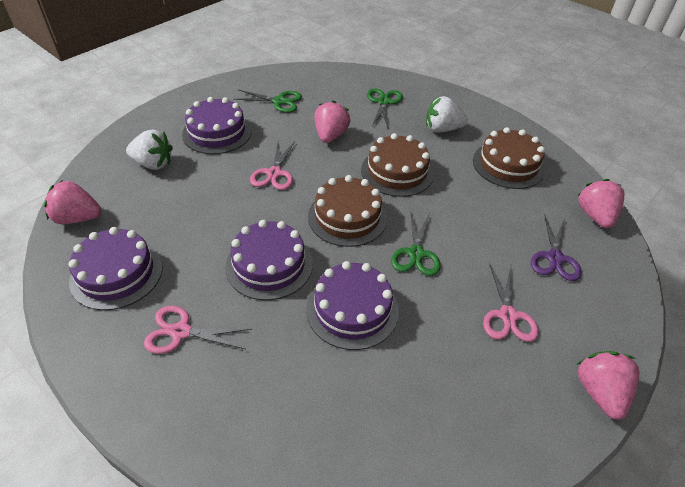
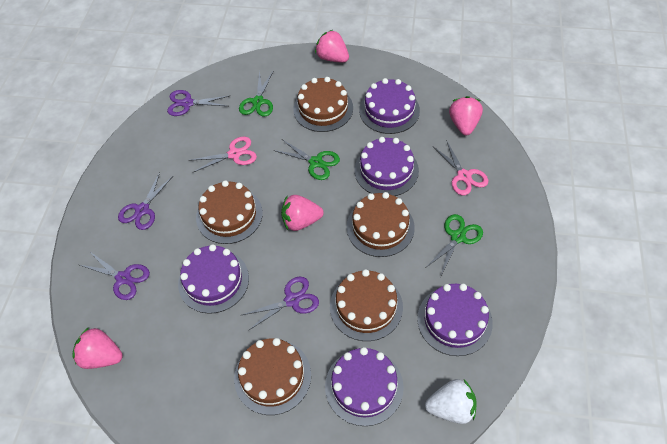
brown cake: [308,175,387,247] [361,133,434,197] [473,127,545,189] = 3 -> [196,180,263,244] [234,338,311,415] [293,77,353,132] [330,269,403,341] [346,192,415,257] = 5
pink scissors: [144,306,252,354] [250,141,295,190] [483,264,539,342] = 3 -> [191,137,257,173] [434,140,488,195] = 2
purple cake: [69,227,163,310] [182,97,252,154] [225,220,313,300] [306,261,399,350] = 4 -> [178,244,249,314] [325,347,404,426] [354,137,419,196] [359,78,420,134] [417,284,493,356] = 5
purple scissors: [531,215,582,281] = 1 -> [80,251,150,300] [118,172,173,230] [167,90,229,116] [242,277,319,331] = 4
white strawberry: [126,130,173,170] [426,96,468,133] = 2 -> [425,379,477,424] = 1

